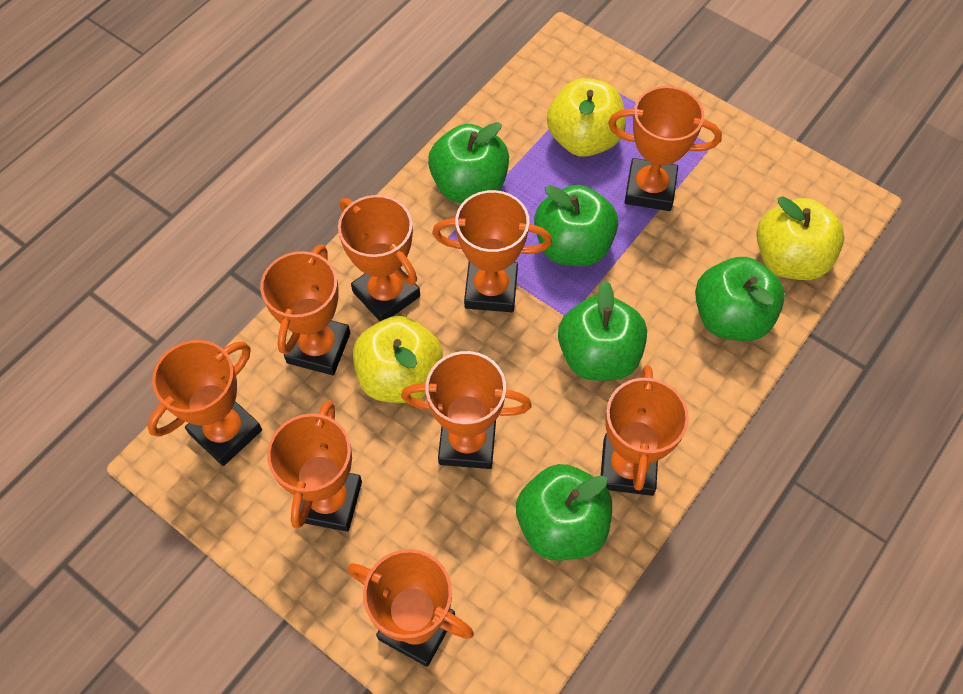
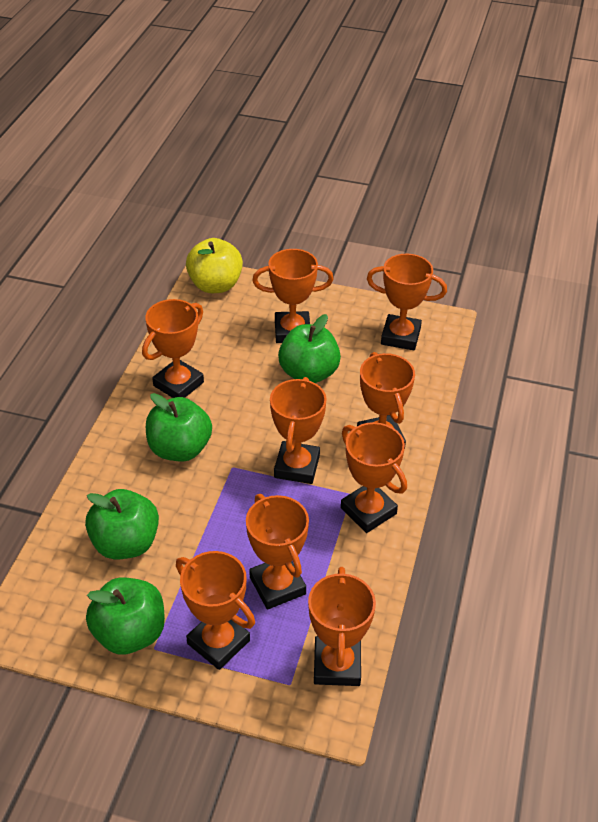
green apple: [428,122,509,203] [516,464,612,560] [534,185,618,266] [558,280,647,381] [695,257,785,341] = 5 -> [85,489,159,559] [86,577,165,655] [146,393,212,462] [278,314,341,383] = 4
yellow apple: [353,316,443,403] [547,78,626,157] [757,196,844,280] = 3 -> [186,238,243,293] = 1

